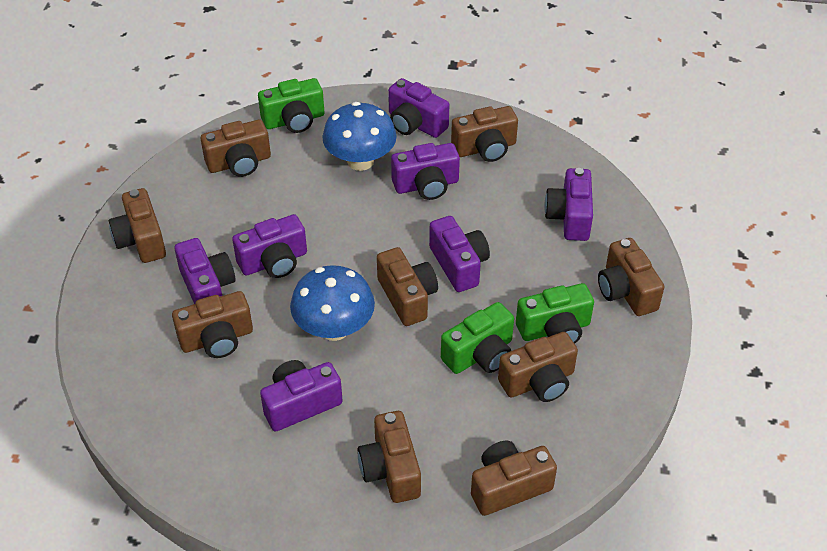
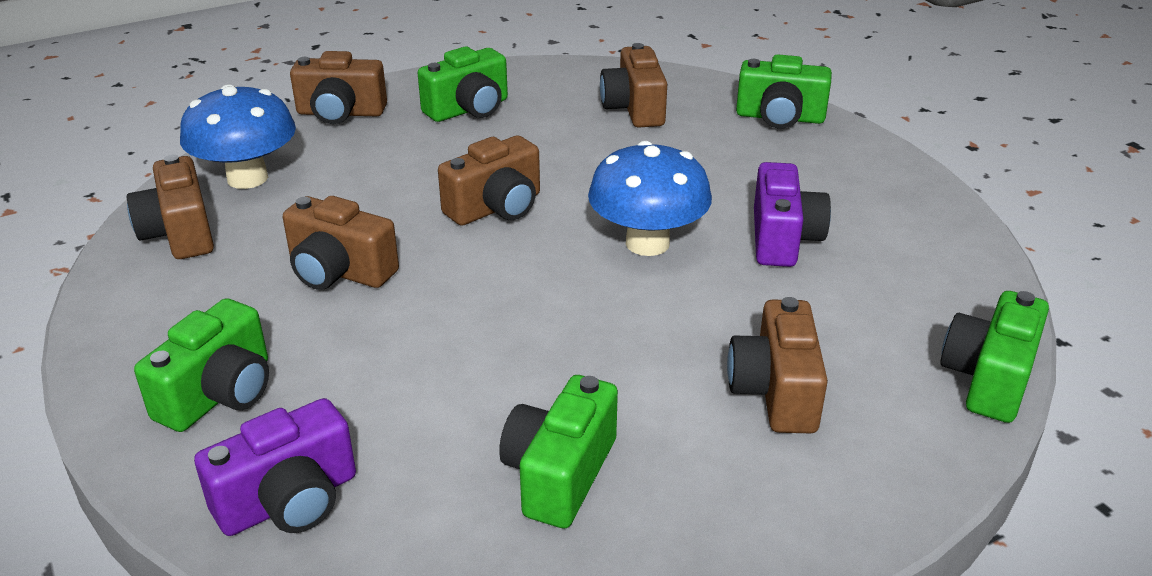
brown camera: [109,188,166,263] [172,291,253,358] [201,120,271,177] [358,411,421,503] [377,247,438,326] [451,106,518,162] [471,440,557,516] [498,332,578,402] [598,238,664,316] = 9 -> [127,154,214,259] [283,196,399,290] [290,51,387,124] [438,135,540,226] [600,43,667,128] [727,297,828,433] = 6
green camera: [258,78,324,133] [441,302,514,374] [516,283,594,344] = 3 -> [134,298,269,432] [418,47,508,122] [499,375,618,528] [736,54,832,129] [940,291,1049,423] = 5
purple camera: [175,238,236,304] [232,214,307,278] [260,360,343,431] [388,78,449,138] [391,143,460,200] [429,216,490,292] [544,168,593,241] = 7 -> [194,398,356,536] [754,162,831,267] = 2

